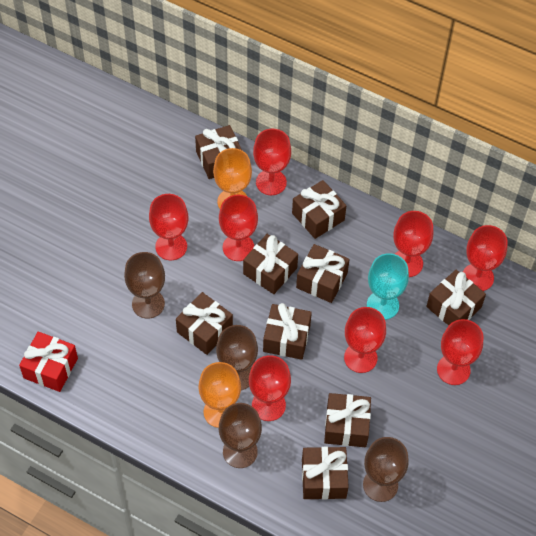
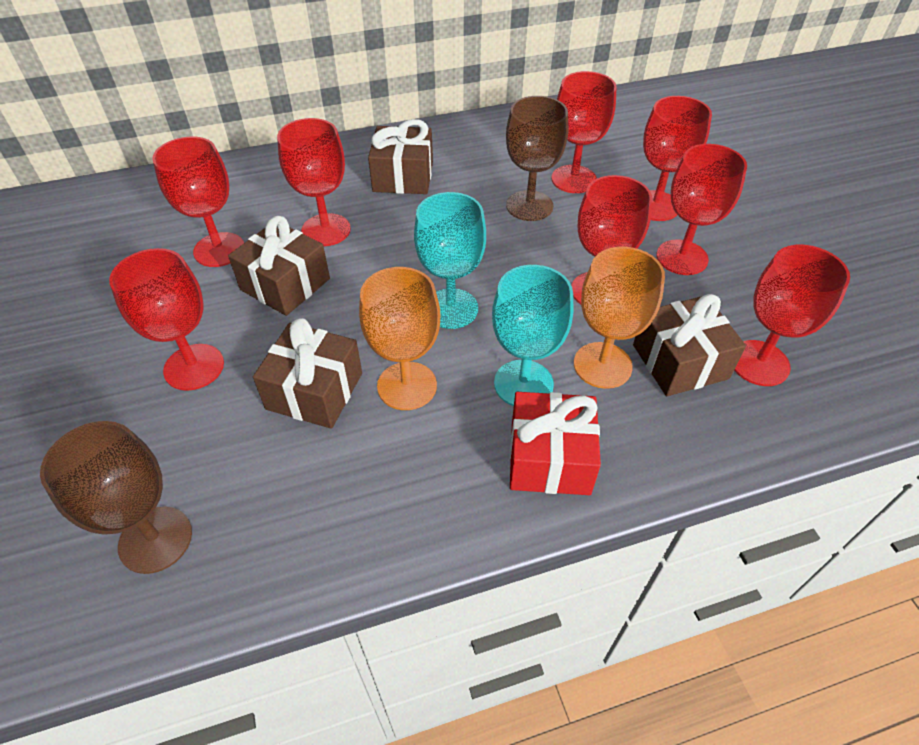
brown gift: [176,292,233,355] [195,125,242,179] [243,234,298,294] [263,303,312,360] [292,180,347,239] [296,244,350,303] [302,447,349,500] [324,393,371,447] [426,270,486,326] = 9 -> [228,216,330,316] [253,318,362,429] [368,119,433,194] [633,294,746,396] = 4
brown goblet: [124,252,165,319] [216,325,258,391] [219,403,262,468] [363,437,409,502] = 4 -> [40,421,192,574] [506,96,568,221] = 2
turquoise goblet: [367,253,409,320] = 1 -> [414,192,486,329] [492,265,574,406] = 2

